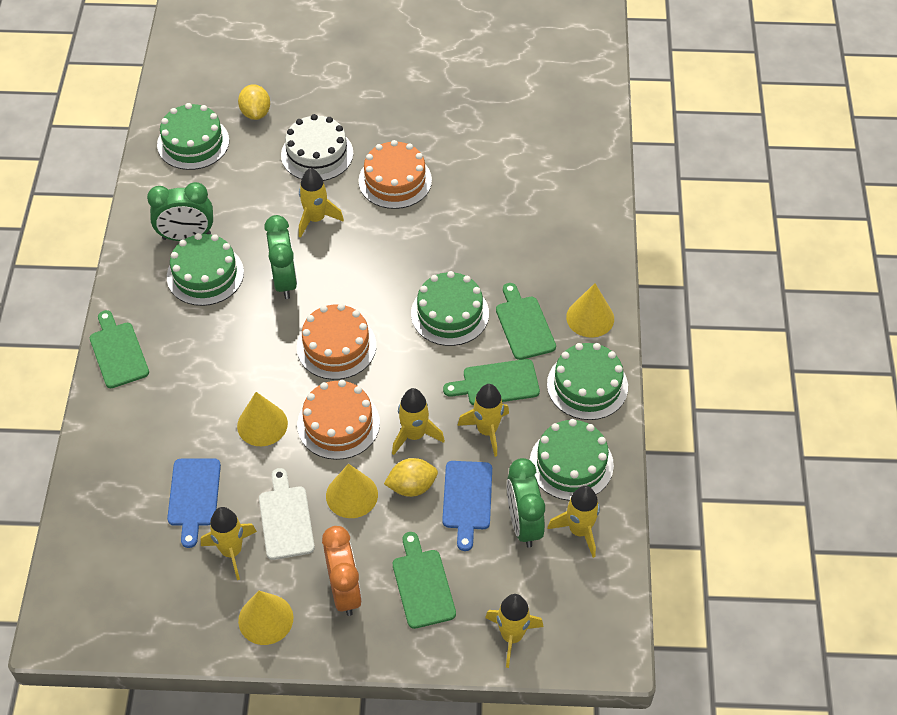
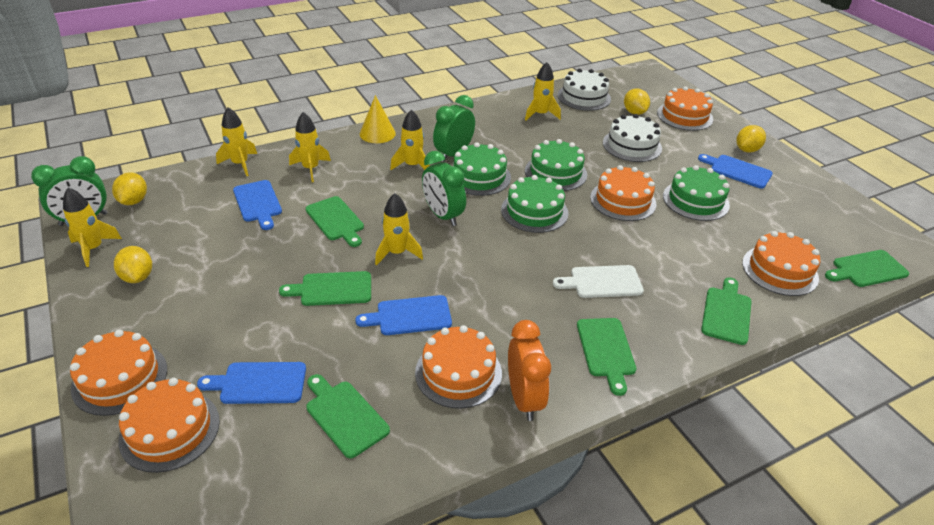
blue cutting board: [167,458,221,548] [442,461,492,551] = 2 -> [197,362,306,404] [233,180,282,230] [355,295,452,335] [698,154,773,189] = 4
green cake: [157,103,229,170] [167,233,244,306] [411,271,489,346] [530,419,614,501] [547,343,628,420] = 5 -> [453,142,511,196] [501,175,568,233] [525,139,587,191] [663,165,730,221] = 4
green cutting board: [90,310,149,388] [393,532,456,629] [443,359,540,405] [496,283,556,360] = 4 -> [279,271,371,306] [305,196,364,247] [306,374,390,458] [577,318,636,396] [701,277,752,345] [825,250,909,287] = 6
orange cake: [297,304,376,380] [297,380,380,460] [358,140,432,209] = 3 -> [70,330,167,416] [118,378,220,473] [415,325,502,409] [590,165,656,221] [657,86,713,131] [742,231,820,296] = 6
white cake: [281,114,353,181] = 1 -> [558,69,611,111] [603,114,662,162] = 2
yellow cone: [237,392,288,446] [238,591,293,645] [326,464,378,518] [566,283,614,338] = 4 -> [360,95,396,143] = 1
yellow lemon: [238,84,270,120] [384,458,438,497] = 2 -> [112,172,147,205] [114,246,152,283] [624,89,650,115] [736,125,766,152] = 4

